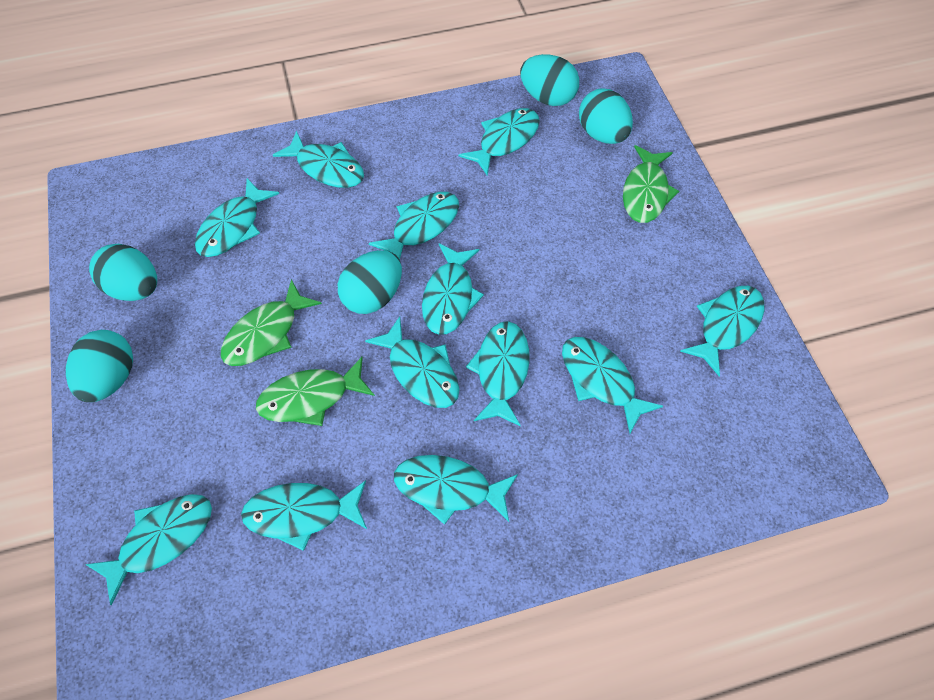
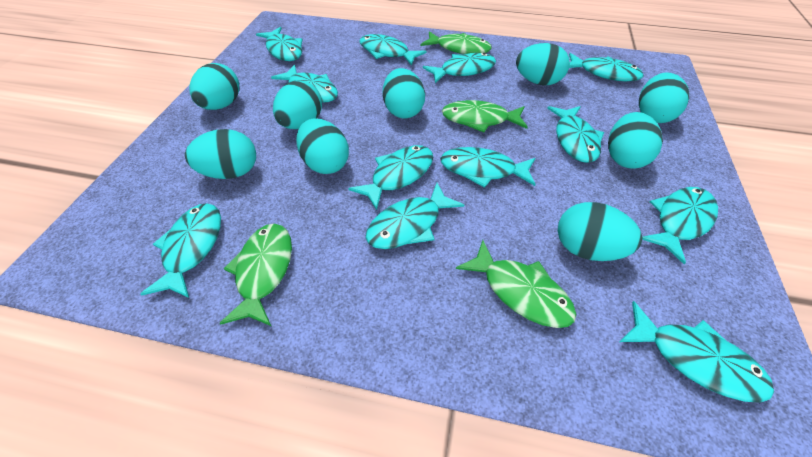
green fish: [221,279,322,366] [256,357,375,426] [623,145,679,223] = 3 -> [220,224,292,326] [421,31,492,54] [442,100,528,133] [456,240,576,328] = 4
turquoise egg: [66,330,133,402] [89,244,157,301] [338,250,402,314] [520,54,579,106] [579,88,633,144] = 5 -> [185,129,256,179] [189,63,239,110] [273,80,322,129] [296,118,349,174] [383,68,425,118] [516,43,570,85] [558,202,642,261] [608,112,663,169] [639,73,689,123] = 9

